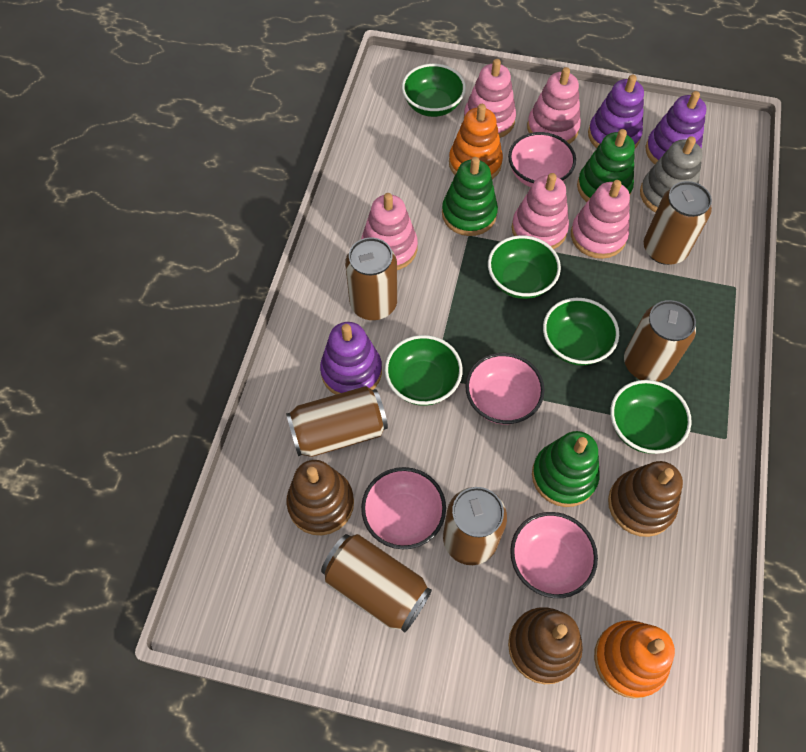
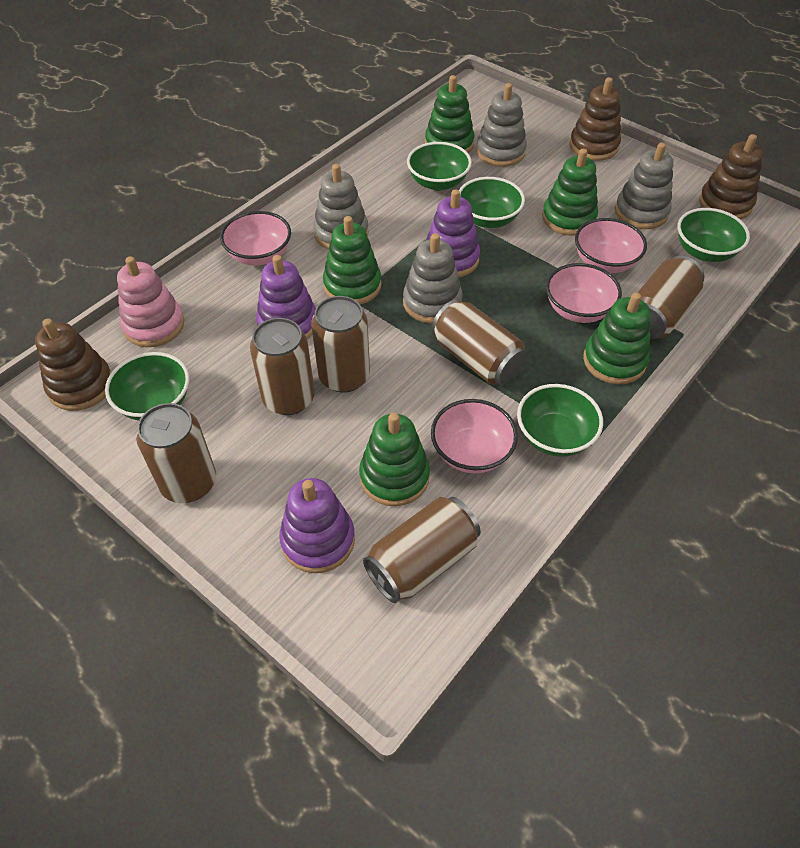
green stacking toy: [442,157,498,236] [532,431,600,507] [577,129,635,202] = 3 -> [323,216,382,305] [359,413,430,506] [425,75,474,153] [542,149,598,236] [583,293,651,384] = 5
grey stacking toy: [640,136,703,212] = 1 -> [313,164,369,250] [403,233,462,324] [476,83,527,167] [615,143,673,229] = 4
orange stacking toy: [449,104,503,179] [594,620,675,698] = 2 -> none = 0
pink stacking toy: [361,193,418,270] [464,59,516,138] [512,173,569,249] [527,67,581,144] [571,180,630,259] = 5 -> [117,256,184,347] = 1

